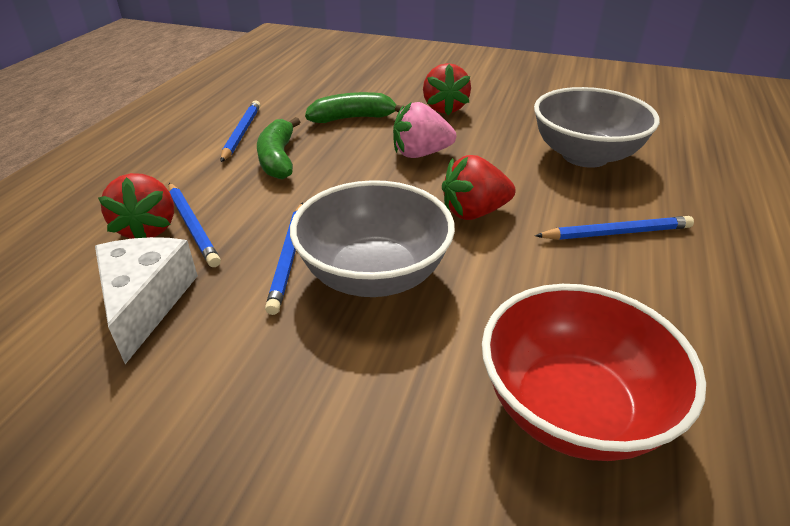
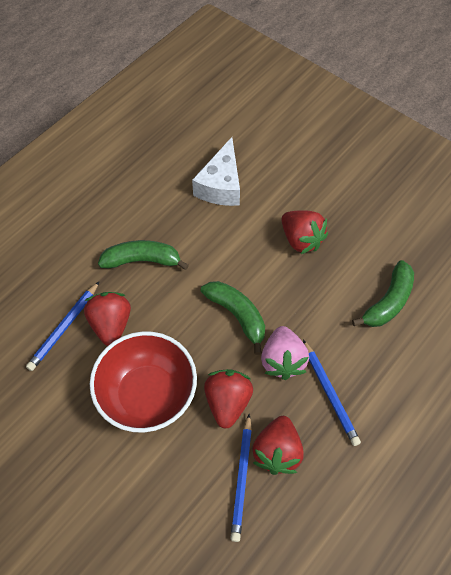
blue pencil: [169,183,221,267] [221,100,260,162] [265,202,303,315] [535,216,694,240] = 4 -> [26,281,100,371] [230,414,252,542] [303,340,361,446] = 3
green banana: [257,117,300,179] [305,92,405,123] = 2 -> [98,240,189,270] [201,281,265,355] [352,260,414,327] = 3
grey bowl: [290,180,455,297] [534,87,660,168] = 2 -> none = 0
red strawberry: [98,173,174,239] [423,63,471,115] [442,155,516,220] = 3 -> [84,292,131,346] [204,369,253,429] [252,416,304,475] [282,210,328,254] = 4

